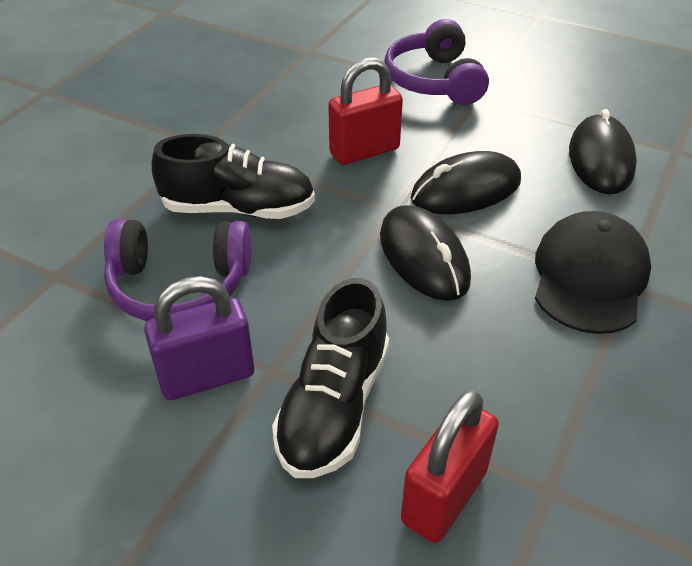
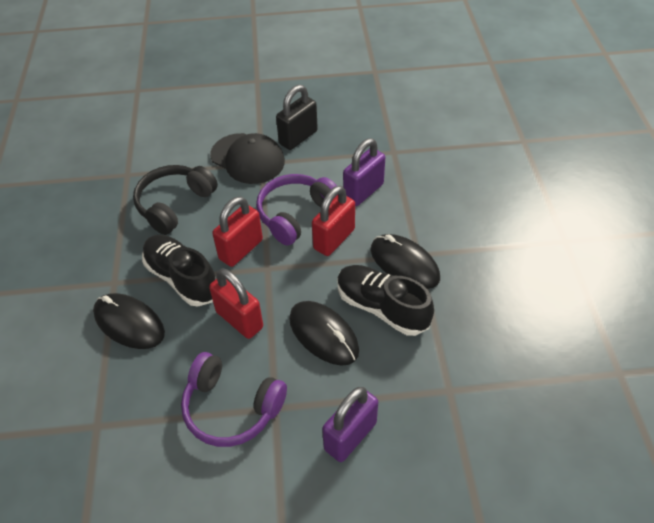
black headphones: none = 0 -> [133,165,218,235] = 1
black padlock: none = 0 -> [276,85,318,150] = 1
purple padlock: [144,276,254,400] = 1 -> [322,387,378,462] [343,138,385,206] = 2
red padlock: [328,57,403,165] [401,390,499,543] = 2 -> [209,269,263,339] [212,196,263,267] [312,186,355,256] = 3

